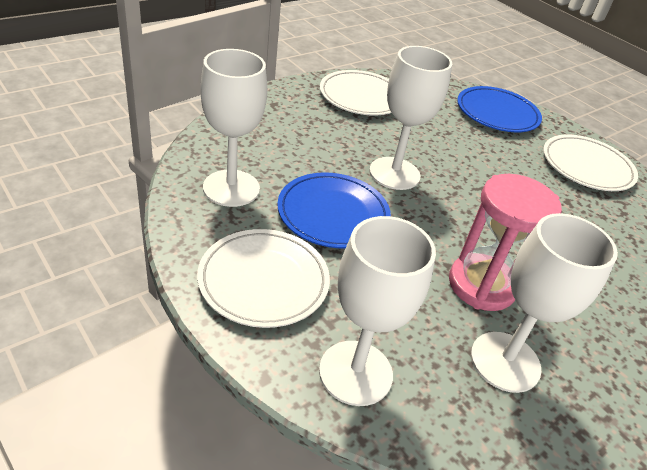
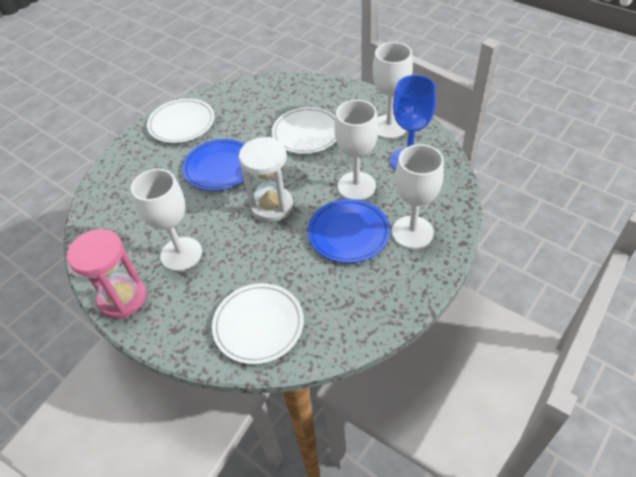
blue goblet: none = 0 -> [390,75,436,170] = 1
white hourglass: none = 0 -> [239,137,293,222] = 1

